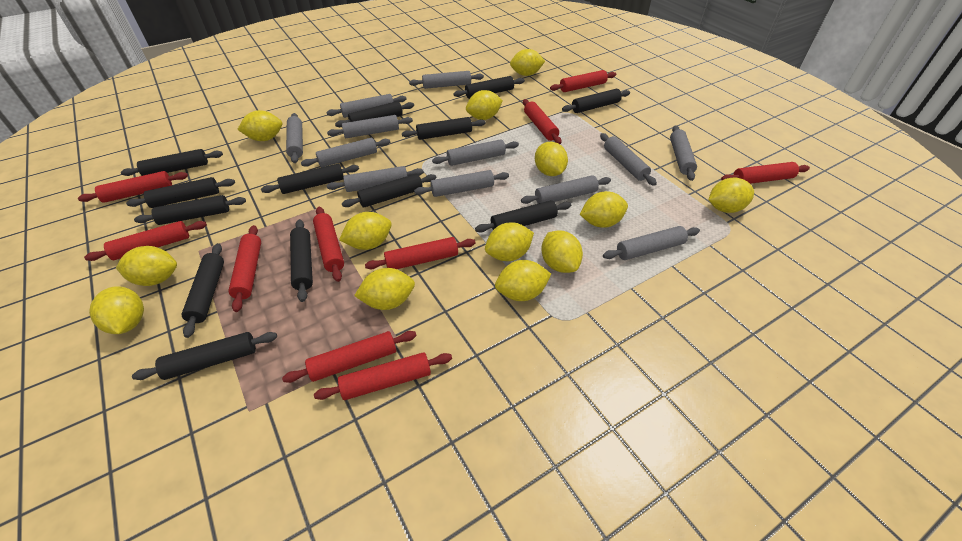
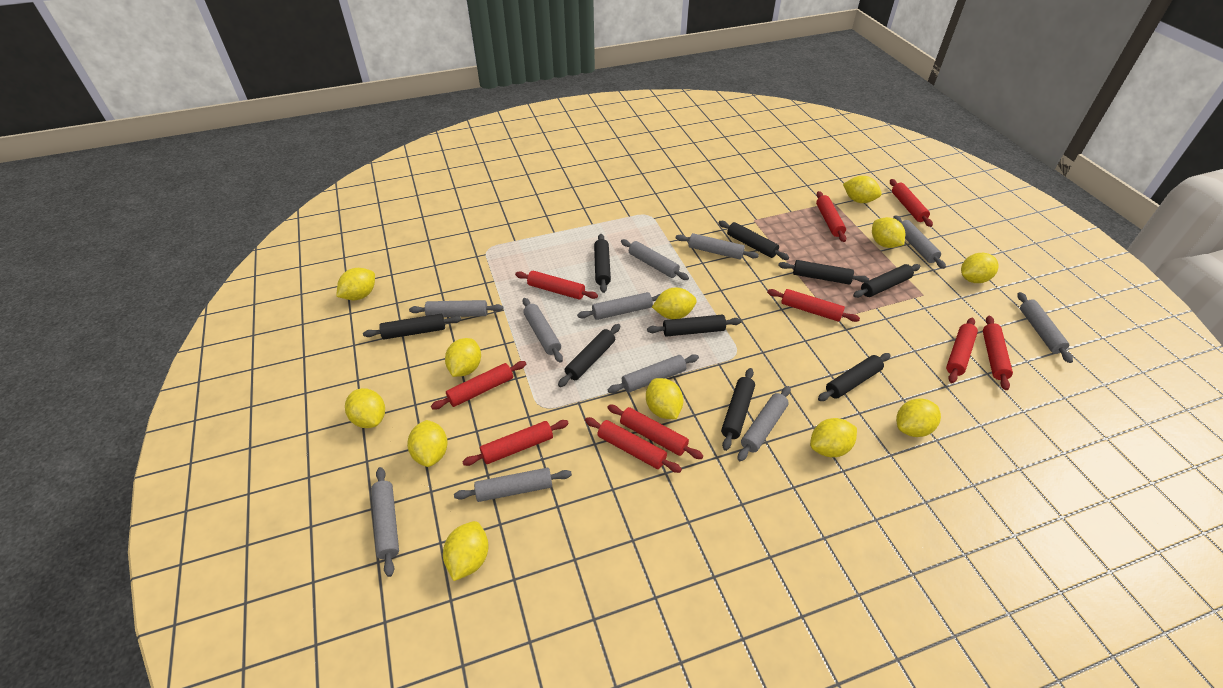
black rolling pin: [121,149,223,176] [126,177,235,208] [132,332,277,380] [134,195,246,225] [182,243,224,338] [261,164,359,194] [290,219,313,302] [335,101,414,127] [342,174,436,207] [402,117,486,140] [453,76,525,99] [475,200,571,233] [562,89,630,113] = 13 -> [363,314,461,340] [558,324,621,387] [594,234,611,293] [647,315,741,337] [719,221,789,260] [721,368,755,451] [778,260,869,285] [818,353,891,401] [853,264,921,298] = 9
grey rolling pin: [286,113,303,163] [301,138,390,167] [326,94,406,118] [327,115,413,138] [327,166,424,192] [409,71,484,89] [414,170,509,197] [432,139,519,166] [521,175,611,204] [600,133,657,186] [603,226,700,260] [670,126,697,181] = 12 -> [371,467,399,577] [409,300,503,317] [454,468,572,502] [523,298,563,363] [577,292,660,320] [607,354,699,393] [621,239,689,280] [676,233,759,259] [738,386,791,461] [893,215,946,269] [1018,292,1073,363] = 11
yellow lemon: [89,286,144,334] [116,246,177,286] [237,110,282,141] [339,212,392,250] [354,268,415,310] [466,90,503,120] [485,222,534,261] [495,260,551,301] [510,49,545,76] [535,142,568,176] [541,230,583,273] [580,191,628,228] [709,177,754,213] = 13 -> [336,268,375,300] [345,388,385,428] [407,420,448,467] [443,521,488,581] [445,338,481,377] [646,378,683,419] [652,288,697,319] [810,418,857,457] [843,176,882,203] [872,217,905,248] [896,398,941,437] [961,253,999,283] = 12

